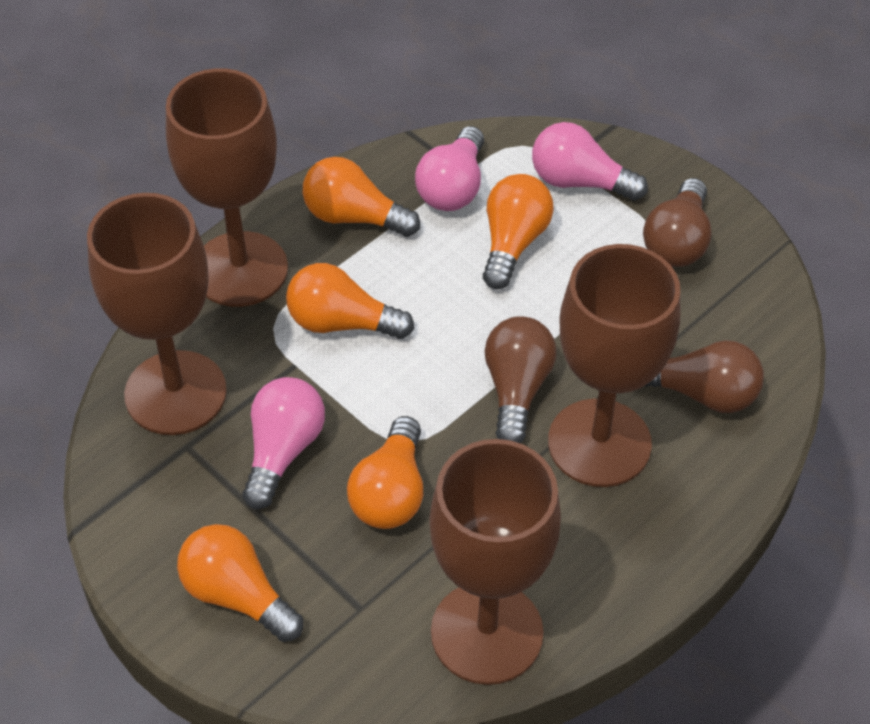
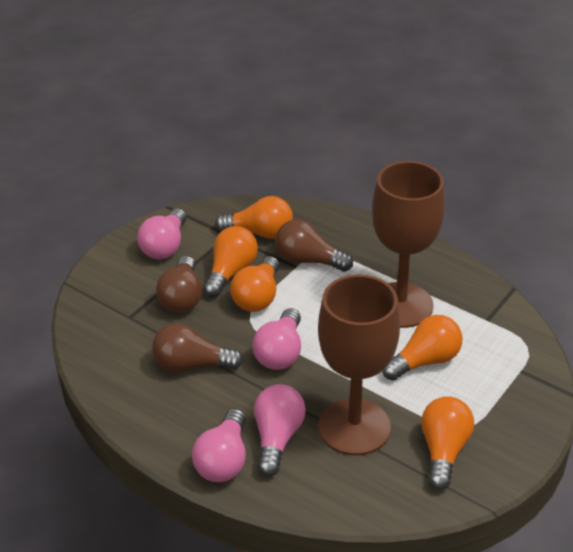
brown goblet: [87,193,227,435] [166,68,288,307] [429,439,561,685] [548,244,680,487] = 4 -> [318,274,400,456] [372,161,445,328] = 2
pink light bulb: [243,377,325,509] [415,126,484,211] [532,122,648,201] = 3 -> [137,208,187,259] [192,408,246,482] [252,308,301,370] [254,384,306,477] = 4

